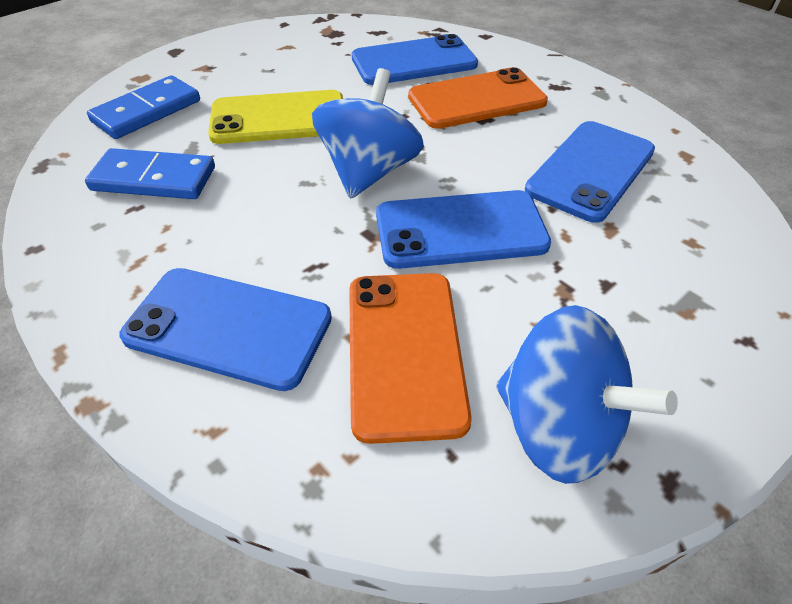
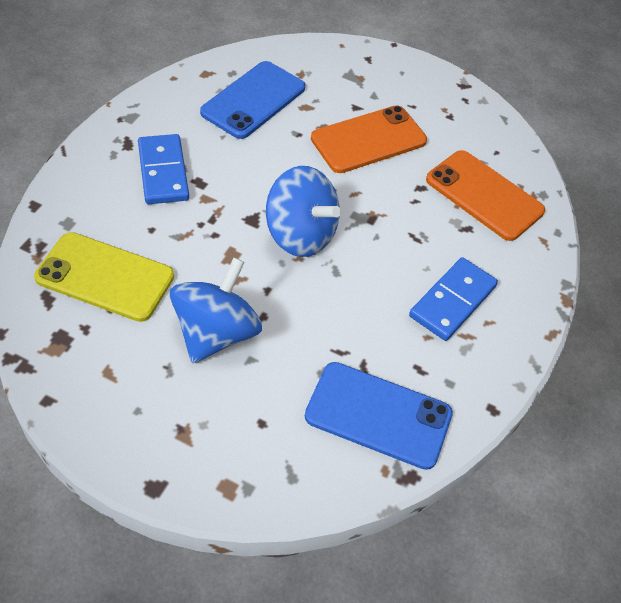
blue phone: [119,268,332,391] [352,34,478,85] [376,190,551,269] [525,121,655,223] = 4 -> [200,61,305,139] [305,362,453,470] = 2

